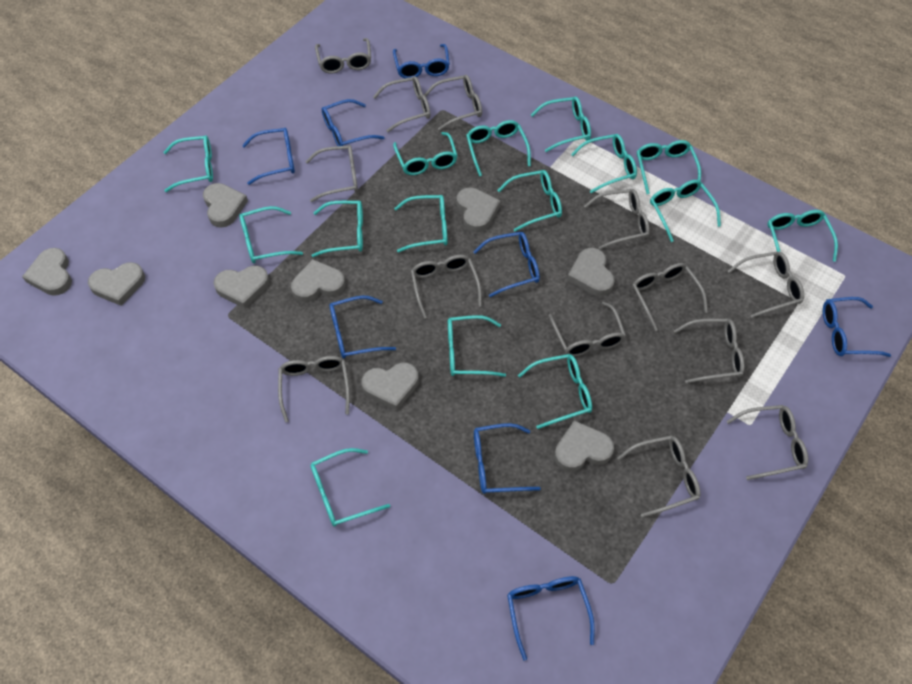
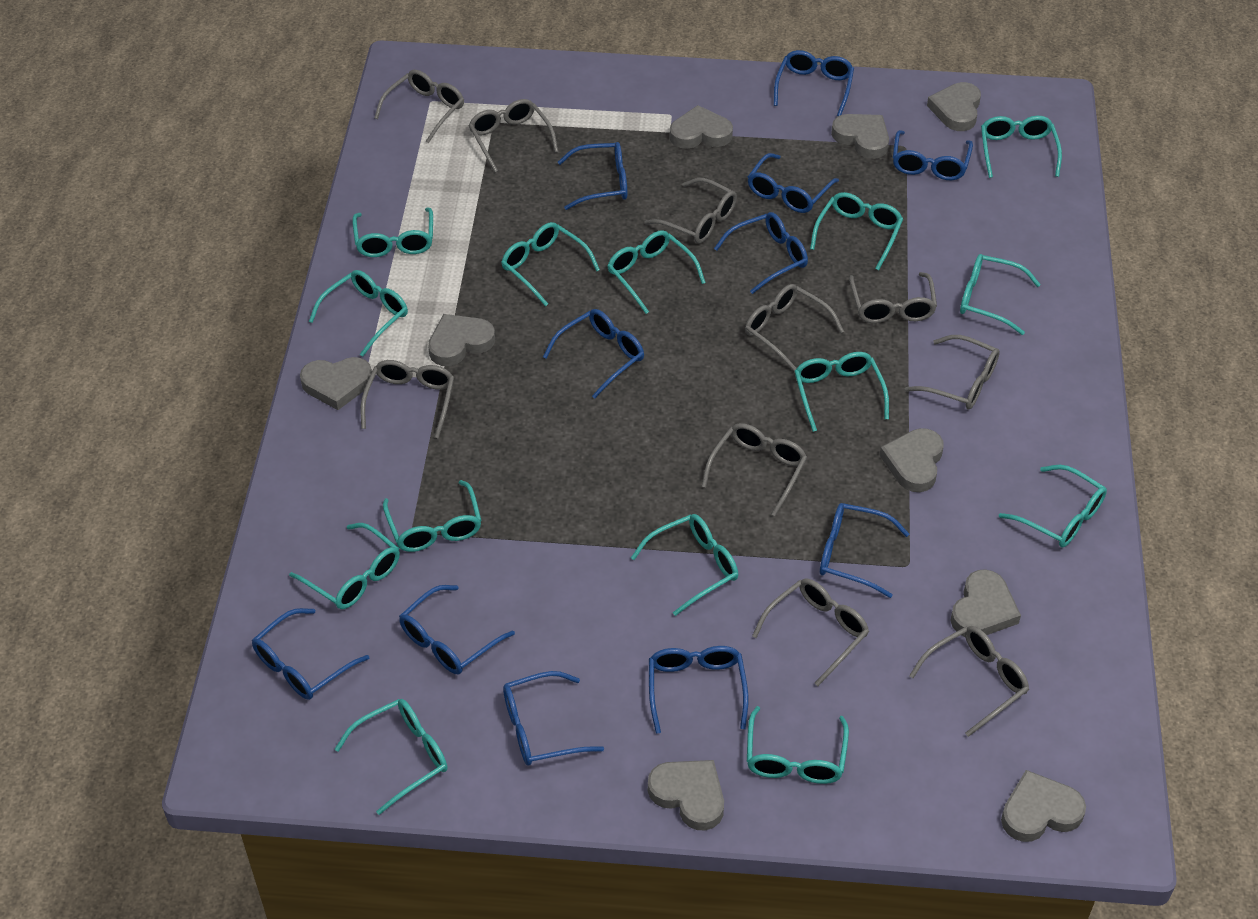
blue glasses: [242,128,295,185] [321,99,385,146] [329,296,396,359] [393,44,450,78] [473,232,540,297] [474,423,541,494] [507,576,595,661] [823,297,891,357] = 8 -> [252,608,369,700] [399,585,515,675] [503,671,604,766] [543,309,644,399] [558,142,627,210] [649,646,748,734] [714,212,808,294] [748,153,839,213] [774,50,854,116] [820,503,909,598] [893,130,973,180] = 11
grey glasses: [278,356,350,422] [305,145,358,202] [315,38,371,74] [373,76,431,132] [411,255,482,319] [424,75,482,131] [548,302,626,357] [584,189,649,250] [617,435,700,518] [632,263,708,331] [674,319,744,383] [726,405,808,480] [728,251,804,318] = 13 -> [361,360,454,439] [374,70,464,143] [469,99,558,172] [644,178,737,244] [701,423,807,516] [745,284,844,371] [752,579,869,686] [849,272,937,323] [904,335,1000,409] [909,626,1029,737] = 10
turquoise glasses: [163,135,213,192] [239,206,303,263] [310,448,390,526] [312,201,363,257] [393,132,457,175] [394,195,448,252] [448,315,506,377] [466,120,531,176] [497,170,562,231] [518,354,592,429] [531,97,591,152] [571,134,637,193] [637,140,701,194] [650,180,721,242] [767,210,838,262] = 15 -> [289,523,400,609] [309,270,408,357] [335,699,448,815] [352,208,433,257] [383,480,482,552] [501,222,600,306] [607,230,706,314] [631,514,738,616] [747,706,849,784] [794,352,889,432] [810,192,903,270] [960,254,1041,335] [981,116,1062,178] [999,465,1107,548] = 14

